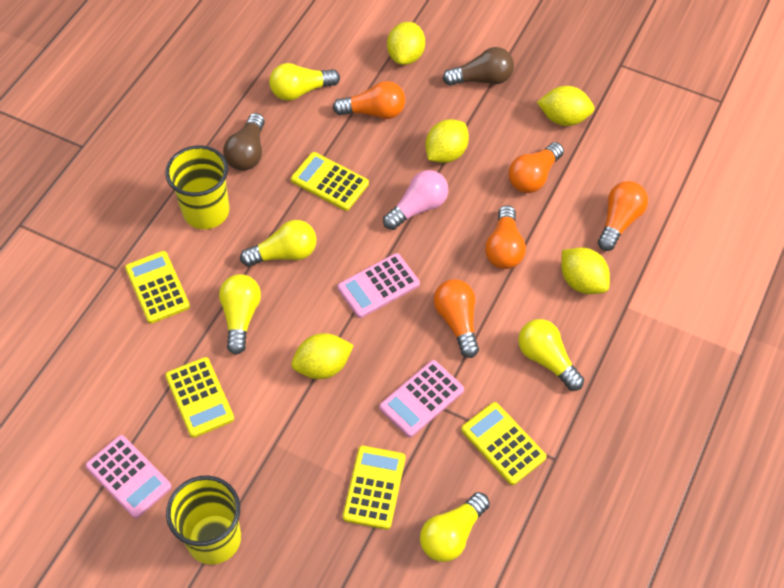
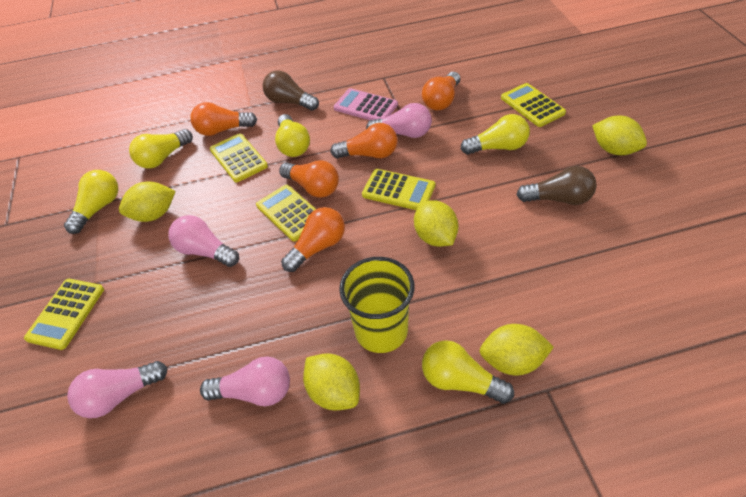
pink calculator: [85,435,172,518] [337,253,420,318] [379,360,464,437] = 3 -> [334,88,398,120] = 1
pink light bulb: [383,170,448,230] = 1 -> [67,361,167,418] [168,215,239,267] [200,356,290,406] [366,103,432,138] = 4
yellow cup: [165,145,229,229] [166,476,241,564] = 2 -> [339,257,415,353] = 1

